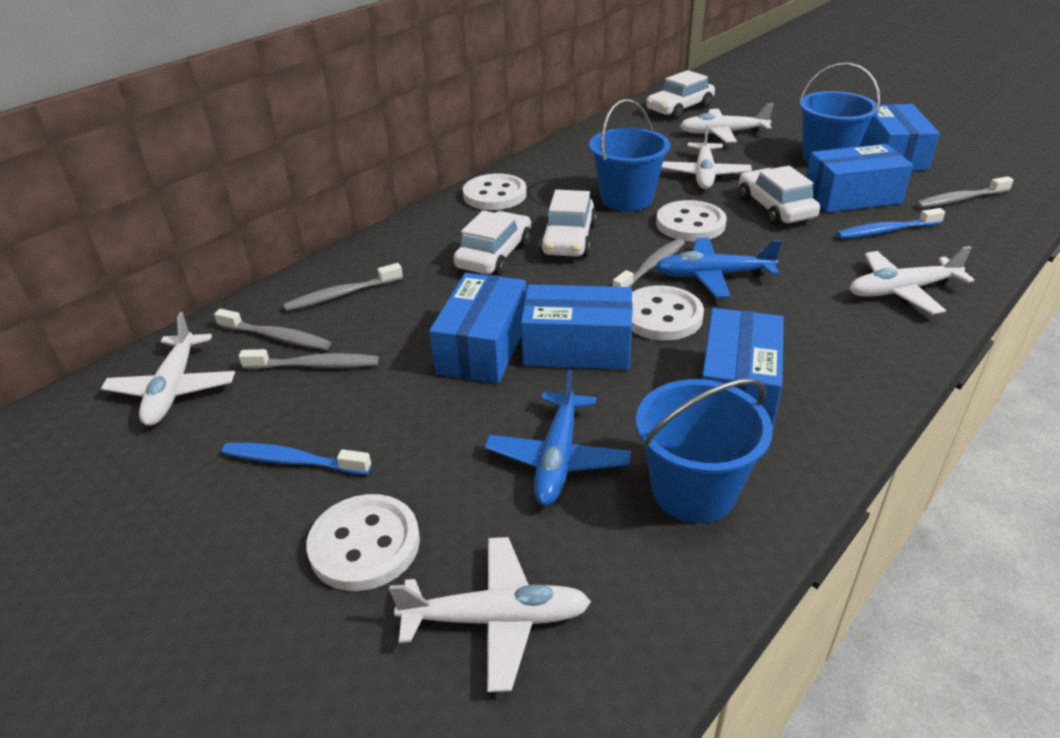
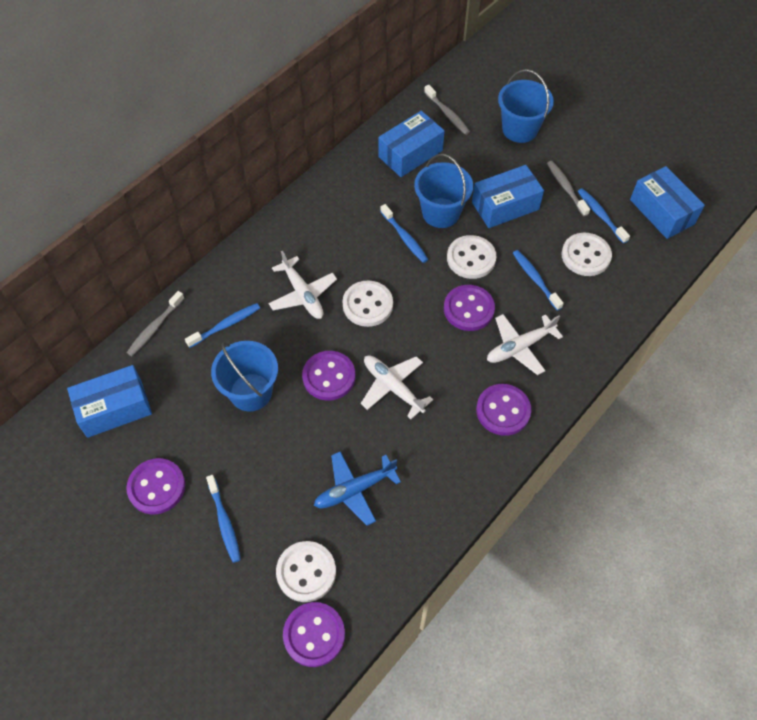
blue box: [429,273,526,383] [521,284,633,370] [702,308,784,427] [806,144,913,212] [860,104,940,171] = 5 -> [67,365,152,438] [378,111,445,177] [472,165,544,228] [630,166,705,239] = 4
blue plane: [485,369,631,506] [655,237,782,298] = 2 -> [314,451,401,526] = 1
blue toothbrush: [222,443,372,475] [836,208,945,239] = 2 -> [185,303,260,348] [206,475,241,563] [380,204,428,263] [513,250,564,311] [577,188,630,244] = 5
grey toothbrush: [214,309,331,350] [239,349,379,369] [283,263,403,311] [613,238,685,287] [916,176,1014,208] = 5 -> [126,291,184,356] [424,85,470,135] [547,161,590,217] = 3
purple button: none = 0 -> [126,458,185,514] [283,602,345,667] [302,351,355,401] [444,285,495,331] [476,384,531,436] = 5
white car: [453,211,531,276] [539,190,597,257] [646,70,715,119] [739,166,820,225] = 4 -> none = 0
white plane: [101,312,235,426] [389,537,591,692] [662,125,752,189] [680,103,774,143] [850,246,974,314] = 5 -> [269,251,337,319] [361,355,433,419] [487,314,563,375] = 3

